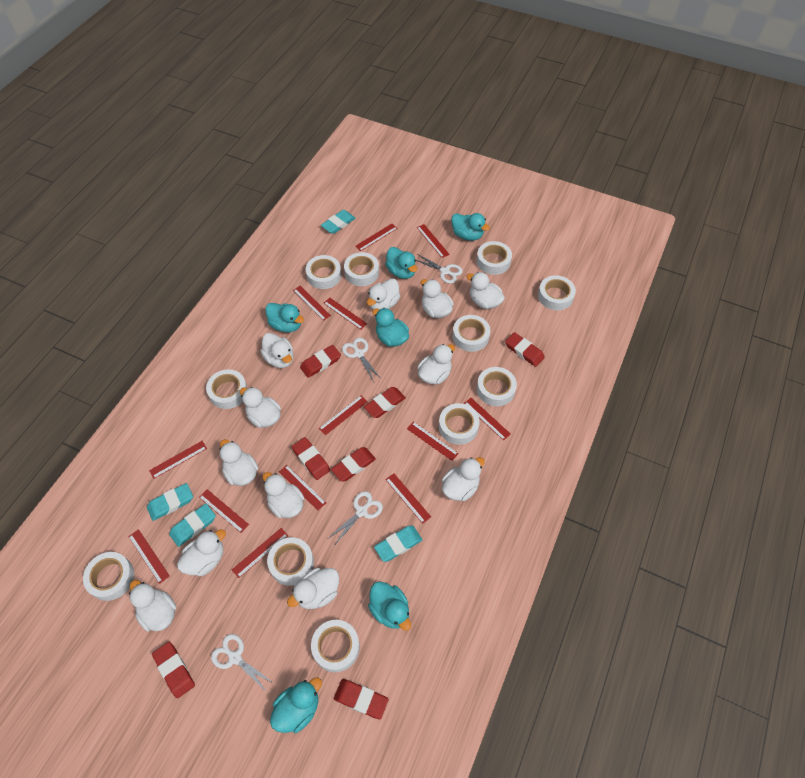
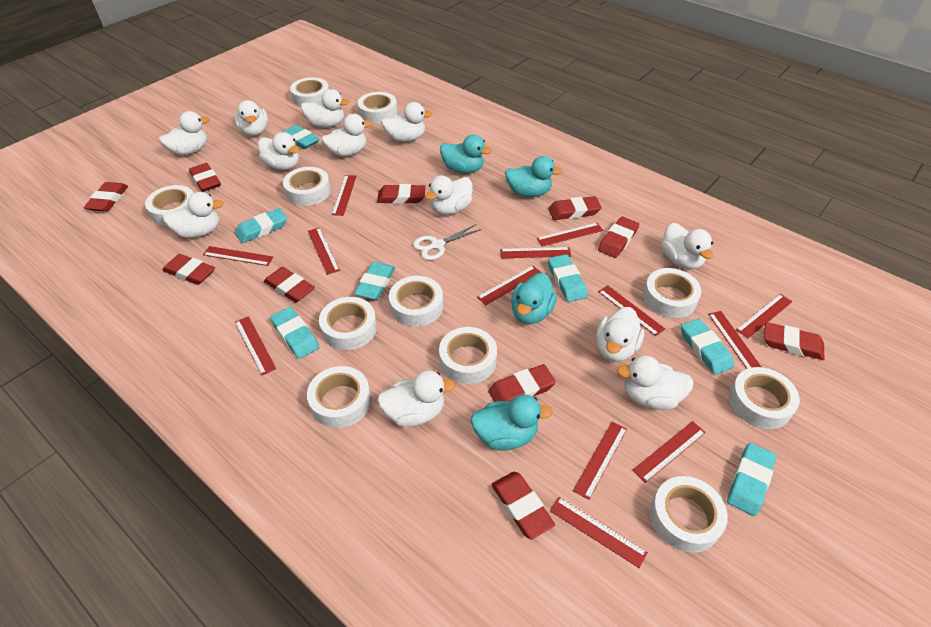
red eraser: [152,642,195,698] [292,437,330,480] [300,345,341,378] [331,447,376,482] [334,679,388,719] [364,387,406,418] [505,332,545,367] = 7 -> [84,182,128,212] [162,254,215,285] [189,163,221,192] [264,267,315,302] [377,184,425,204] [488,364,556,402] [491,472,555,539] [548,196,602,220] [598,216,639,258] [764,322,824,360] = 10
turquoise duck: [265,303,304,332] [270,677,322,733] [368,581,411,631] [372,308,409,347] [385,247,417,279] [451,213,490,241] = 6 -> [440,135,492,174] [471,394,553,451] [505,156,563,197] [511,273,557,324] = 4
turquoise eraser: [147,483,193,521] [169,503,216,547] [321,210,356,234] [374,526,422,562] = 4 -> [235,208,287,244] [270,307,319,359] [283,125,319,149] [354,262,395,300] [548,254,588,302] [681,319,734,375] [727,443,776,516] = 7
white scissors: [211,634,273,692] [329,491,383,544] [342,338,381,382] [416,254,463,284] = 4 -> [413,224,482,260] = 1

